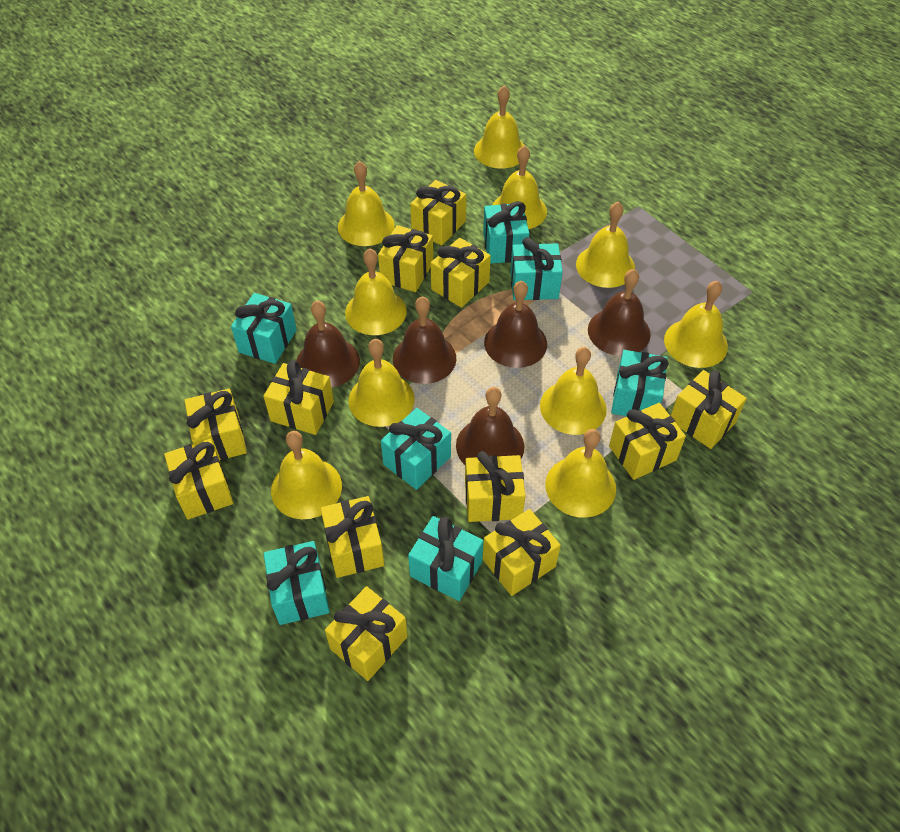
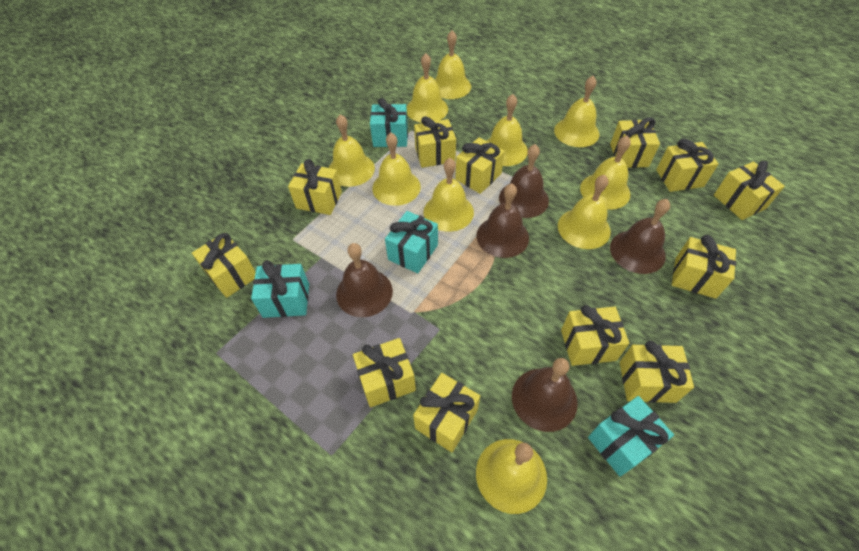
turquoise gift: [231,293,297,364] [264,541,330,625] [381,408,451,490] [408,516,484,601] [483,201,529,264] [510,237,563,300] [611,350,669,416] = 7 -> [251,260,309,318] [370,98,408,147] [385,211,438,273] [588,396,674,477] = 4

